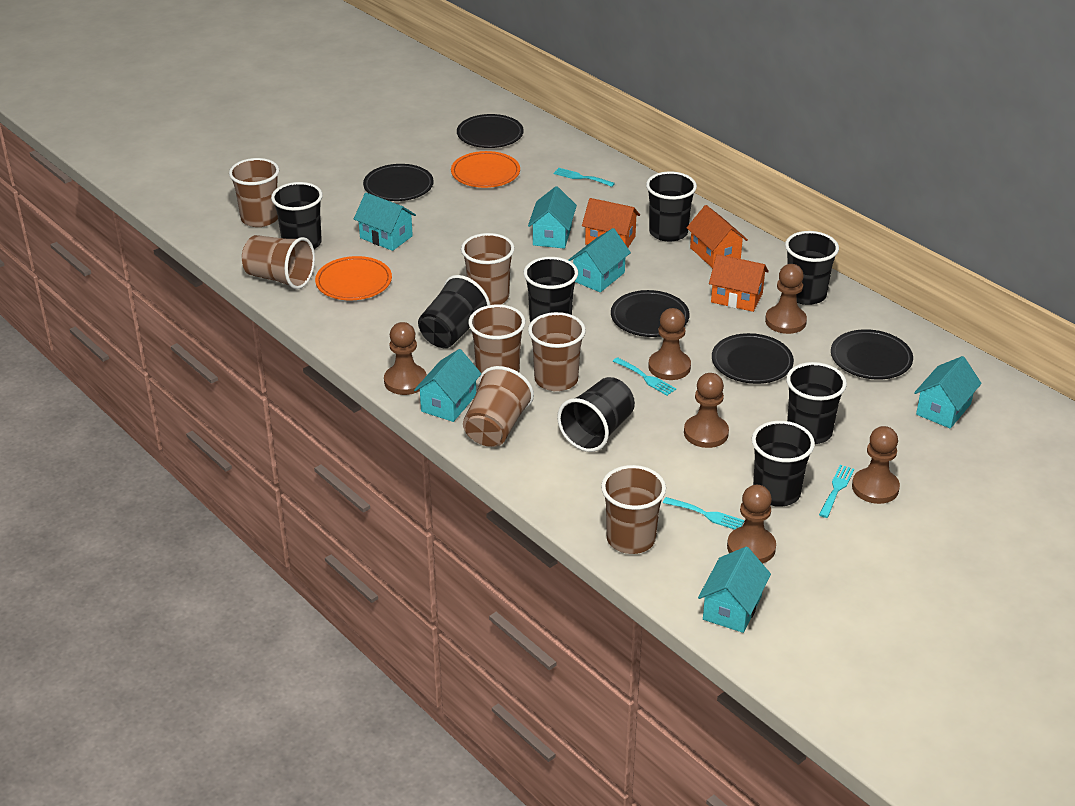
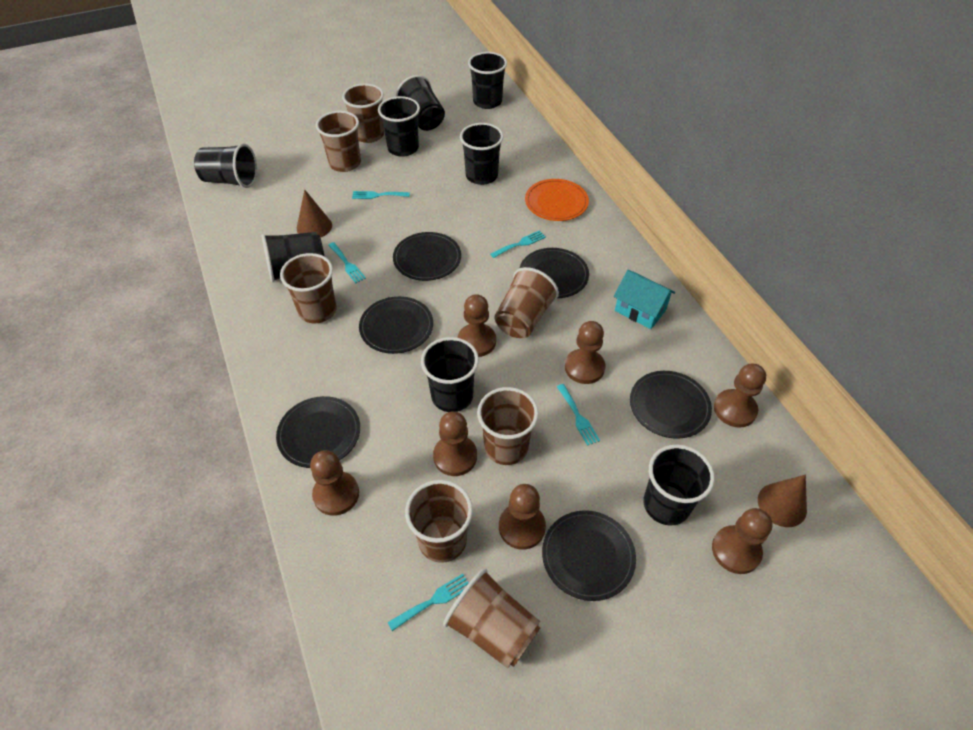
black plate: [363,164,434,201] [457,114,524,148] [611,290,689,337] [712,333,794,384] [831,329,913,380] = 5 -> [276,396,360,468] [359,296,433,354] [393,232,461,281] [520,248,589,298] [542,510,636,601] [630,371,712,439] = 6
brown cone: none = 0 -> [297,189,332,238] [758,475,807,527] = 2
brown pawn: [384,322,427,395] [648,308,691,380] [684,373,729,448] [727,485,776,564] [765,264,807,334] [852,426,900,504] = 6 -> [310,450,359,516] [433,411,477,476] [457,294,496,357] [499,484,546,550] [565,321,605,384] [712,508,773,574] [714,364,766,428] = 7
orange house: [582,198,640,248] [687,205,748,268] [709,254,769,312] = 3 -> none = 0
orange plate: [315,256,392,300] [451,151,520,188] = 2 -> [525,179,589,221] = 1
turquoise fork: [554,168,615,187] [613,357,676,396] [663,497,745,530] [819,465,854,518] = 4 -> [328,242,366,283] [352,191,410,199] [388,574,469,631] [490,230,546,258] [557,384,600,446] = 5
turquoise house: [354,193,416,251] [414,349,482,422] [528,186,577,249] [569,228,631,292] [698,547,771,633] [914,356,982,429] = 6 -> [614,270,675,329] = 1

